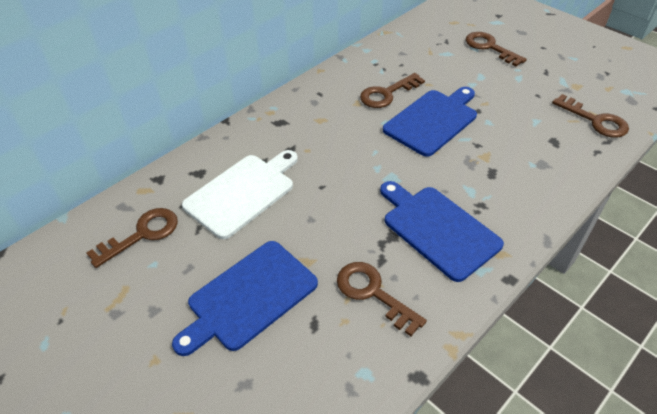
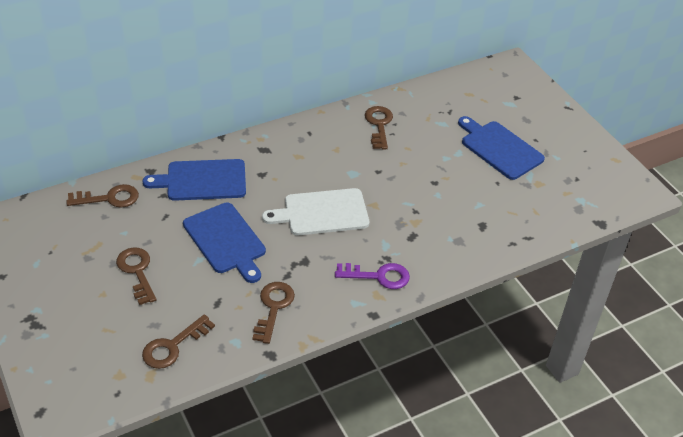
purple key: none = 0 -> [335,263,410,289] = 1

